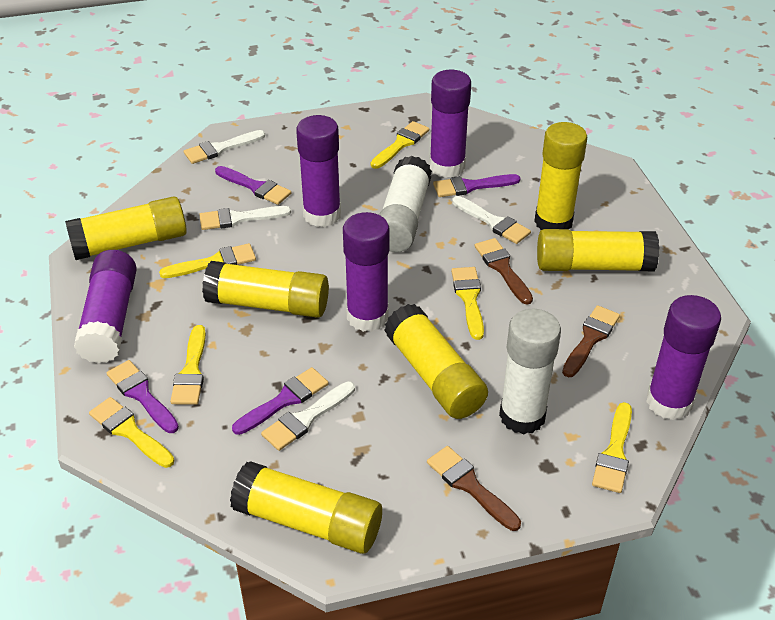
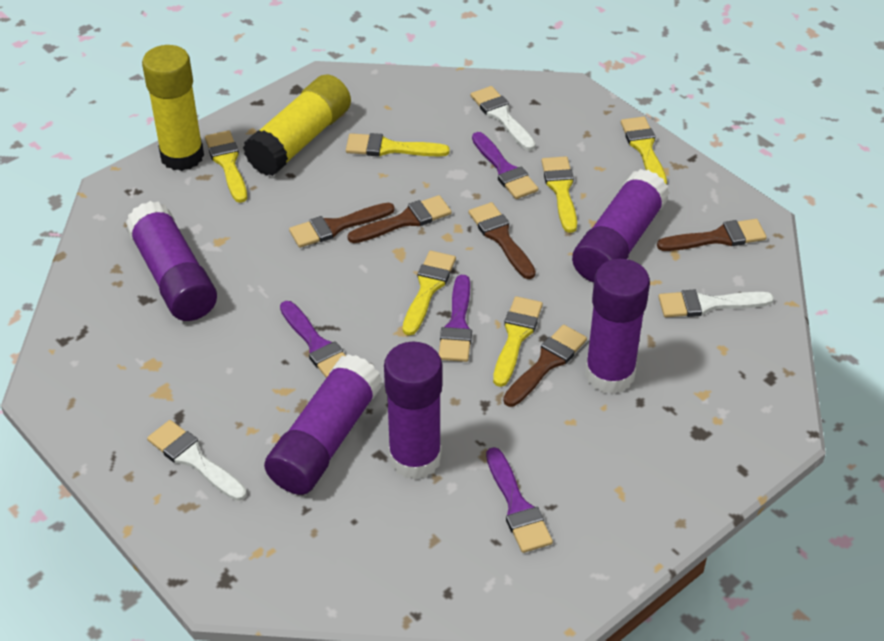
brown brush: [427,446,521,531] [475,238,533,305] [562,305,620,377] = 3 -> [289,203,395,248] [347,195,452,243] [469,202,536,279] [503,325,587,407] [657,219,767,251] = 5
white brush: [184,130,265,164] [199,206,291,230] [261,381,355,451] [452,196,531,244] = 4 -> [147,420,247,501] [471,86,536,151] [659,289,774,317] = 3
white glue stick: [379,156,432,252] [499,309,561,434] = 2 -> none = 0
yellow glue stick: [65,196,187,260] [202,261,329,318] [230,461,382,554] [384,304,488,419] [534,122,587,230] [537,229,659,271] = 6 -> [142,45,204,171] [243,74,351,176] = 2

